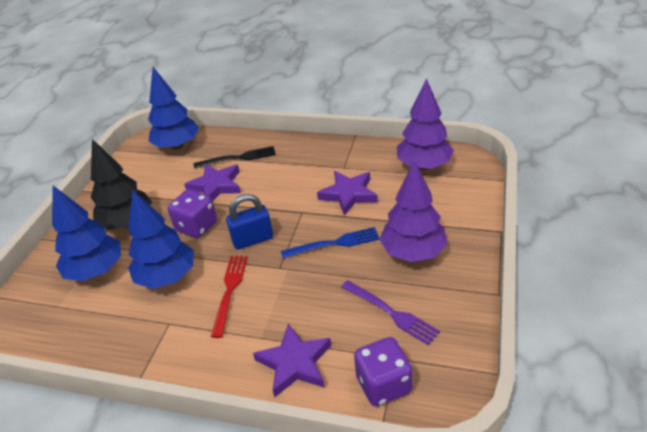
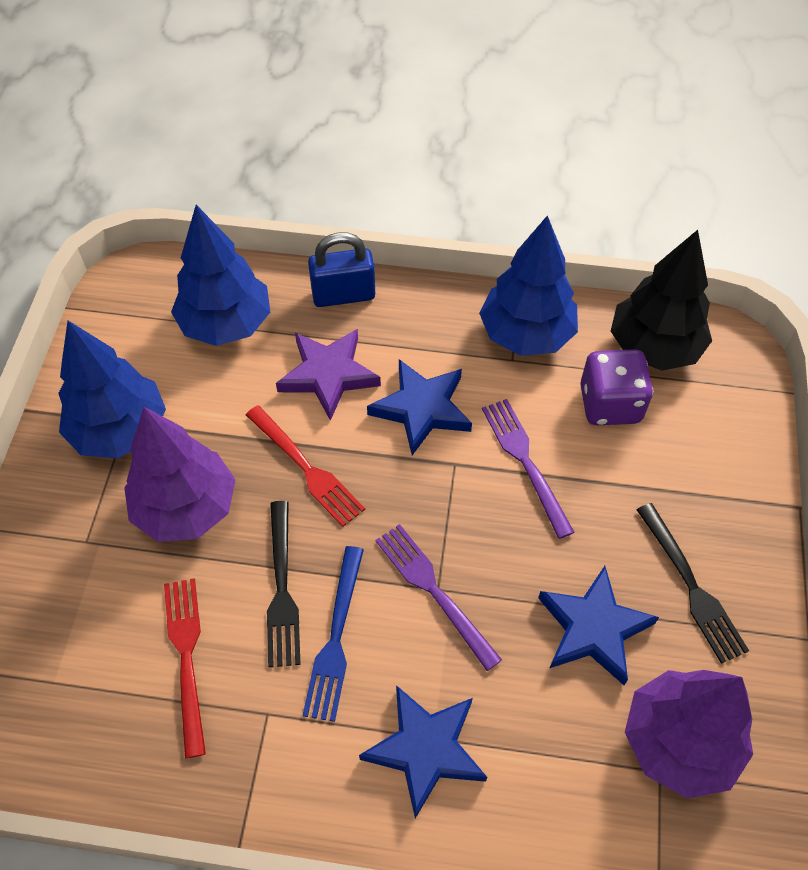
black fork: [193,146,276,169] = 1 -> [267,501,301,667] [637,503,749,664] = 2
blue star: none = 0 -> [359,685,487,819] [367,359,472,455] [538,566,659,685] = 3
purple dice: [168,189,217,238] [354,337,413,406] = 2 -> [580,349,653,425] = 1
purple fork: [341,280,440,346] = 1 -> [376,524,502,671] [482,399,575,539] = 2
purple star: [184,164,241,201] [253,323,331,398] [317,171,378,216] = 3 -> [276,329,381,421] = 1
red fork: [211,256,248,338] = 1 -> [164,578,206,758] [246,405,365,527] = 2

